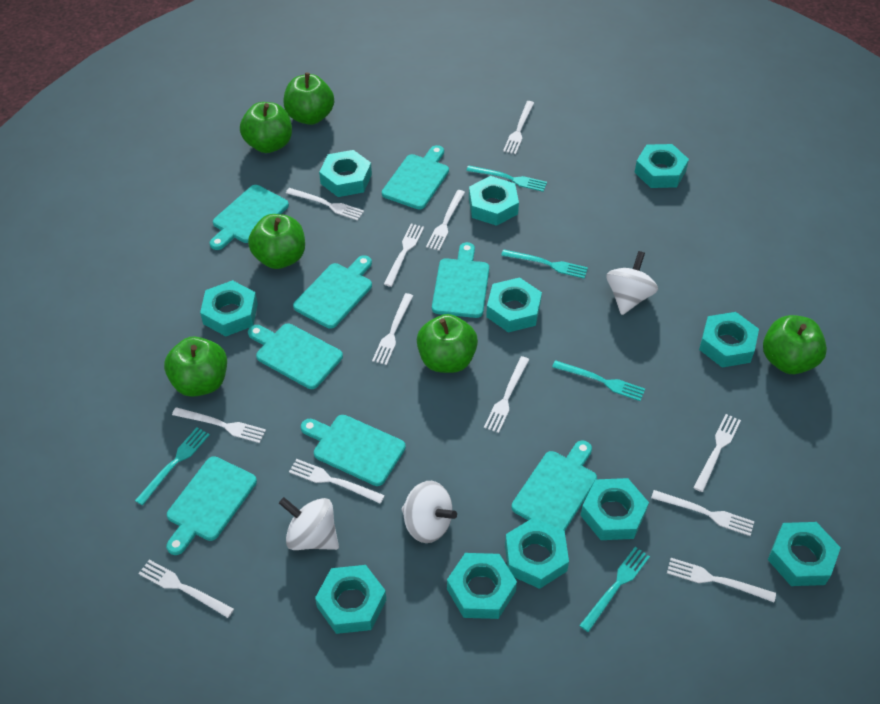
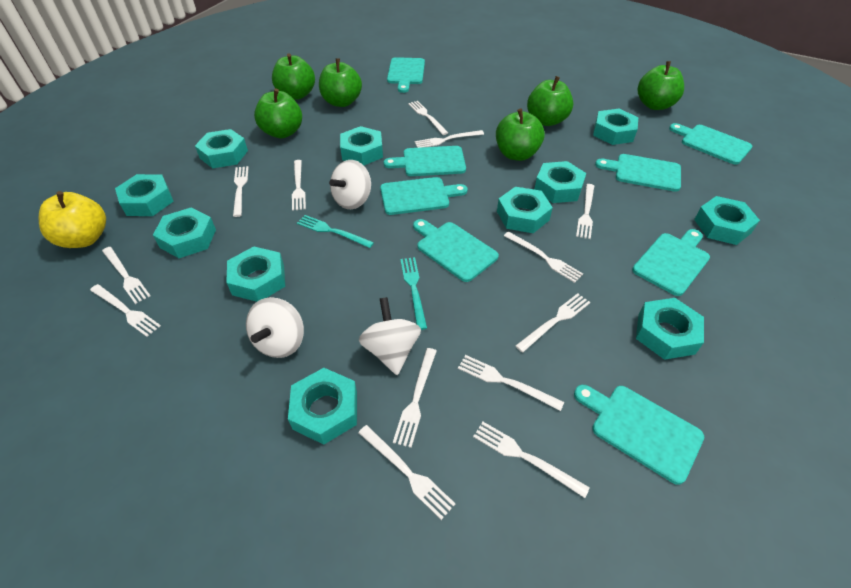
turquoise fork: [135,427,210,505] [466,165,547,192] [501,249,588,278] [552,360,645,401] [579,547,650,632] = 5 -> [297,215,374,248] [400,257,427,330] = 2
white fork: [138,560,234,618] [172,407,266,443] [286,188,364,221] [289,459,385,504] [372,293,413,365] [384,224,424,287] [426,190,465,251] [484,356,529,433] [503,101,534,154] [651,490,754,536] [667,558,776,602] [693,414,741,492] = 12 -> [90,284,161,337] [102,247,150,304] [233,166,249,217] [292,160,306,211] [358,425,455,520] [393,348,437,448] [408,101,448,135] [415,130,484,148] [458,355,564,411] [473,422,590,498] [504,231,583,283] [516,293,590,352] [576,184,594,239] = 13
yellow apple: none = 0 -> [39,191,106,248] = 1

